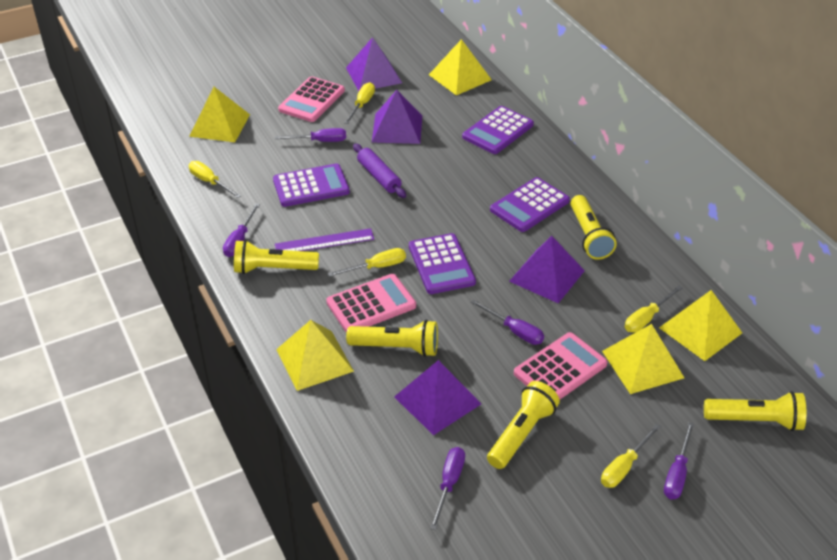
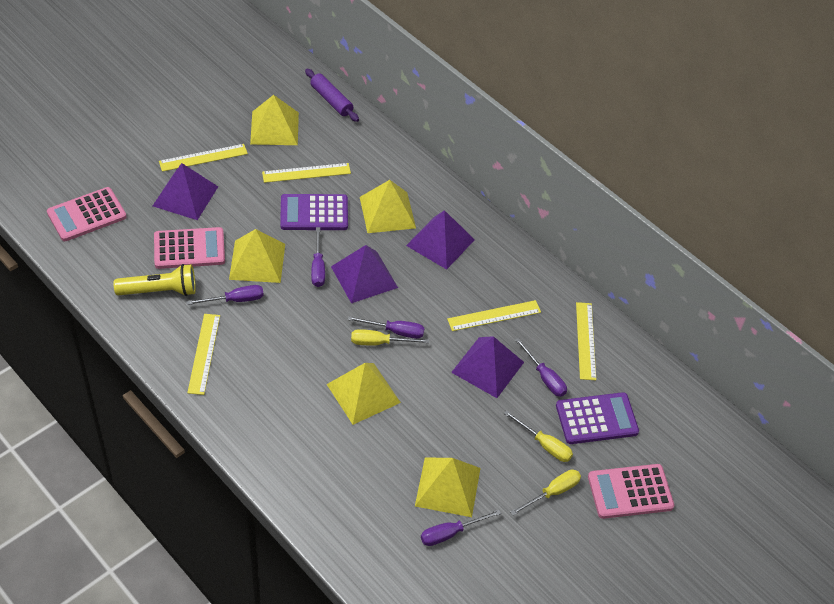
purple calculator: [273,163,350,207] [409,233,476,294] [462,106,534,154] [490,177,570,232] = 4 -> [280,194,348,230] [556,392,639,444] = 2
purple ruler: [275,228,374,251] = 1 -> none = 0
yellow flashlight: [234,240,319,274] [346,320,438,357] [487,381,560,469] [570,195,617,260] [704,391,806,431] = 5 -> [114,264,196,296] = 1
yellow ruler: none = 0 -> [159,144,248,172] [187,314,220,395] [262,163,351,183] [447,300,541,331] [576,302,596,380] = 5
yellow screwdriver: [189,161,241,198] [328,248,406,277] [344,82,375,124] [601,424,661,488] [625,286,683,333] = 5 -> [351,329,429,345] [503,410,573,462] [510,469,581,516] = 3

